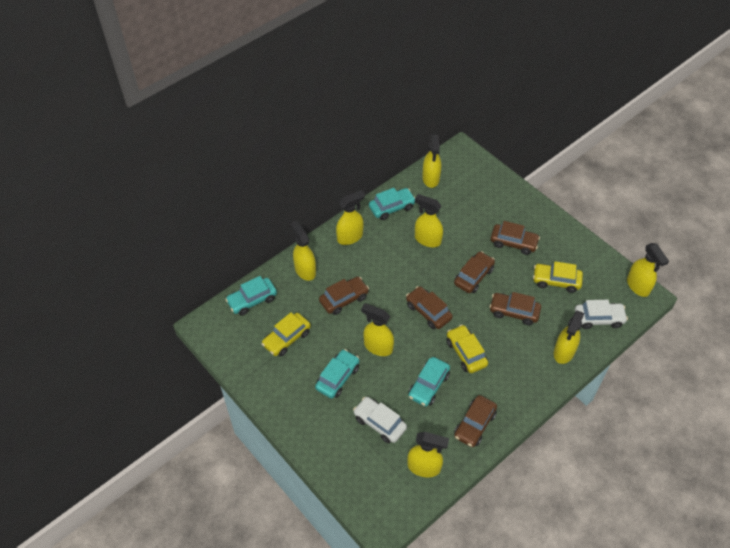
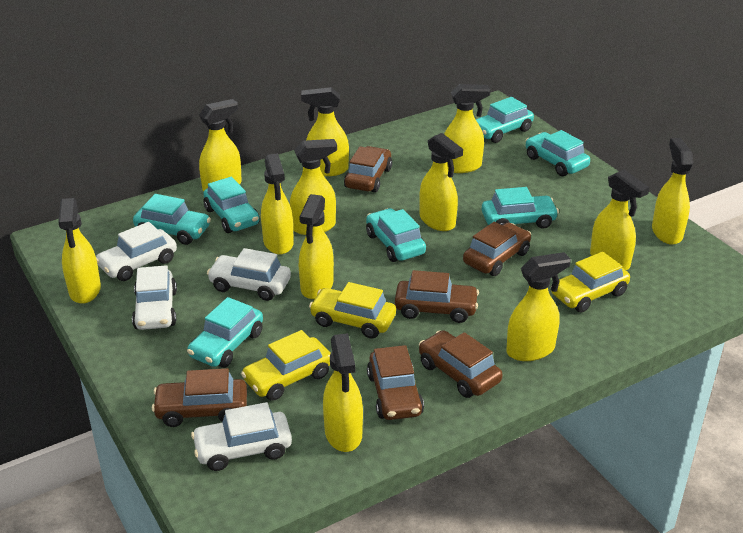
turquoise car: [225,276,277,316] [315,349,359,399] [369,188,415,220] [408,357,450,407] = 4 -> [133,194,211,245] [187,297,263,368] [203,177,260,233] [366,208,426,262] [476,97,534,143] [482,187,559,229] [525,130,590,176] = 7
white car: [353,397,407,443] [575,300,628,329] = 2 -> [96,222,177,281] [132,265,177,330] [191,402,292,471] [207,248,291,301] = 4
yellow spray bottle: [290,221,316,281] [336,190,365,245] [361,303,394,356] [408,432,449,477] [415,194,443,247] [422,135,441,188] [554,310,584,364] [627,243,669,297] = 8 -> [58,198,101,304] [199,99,242,192] [261,153,294,255] [290,139,337,235] [299,194,334,299] [301,87,349,176] [323,333,363,452] [419,133,463,231] [444,84,491,173] [506,252,571,361] [590,169,649,270] [652,138,693,245] = 12

